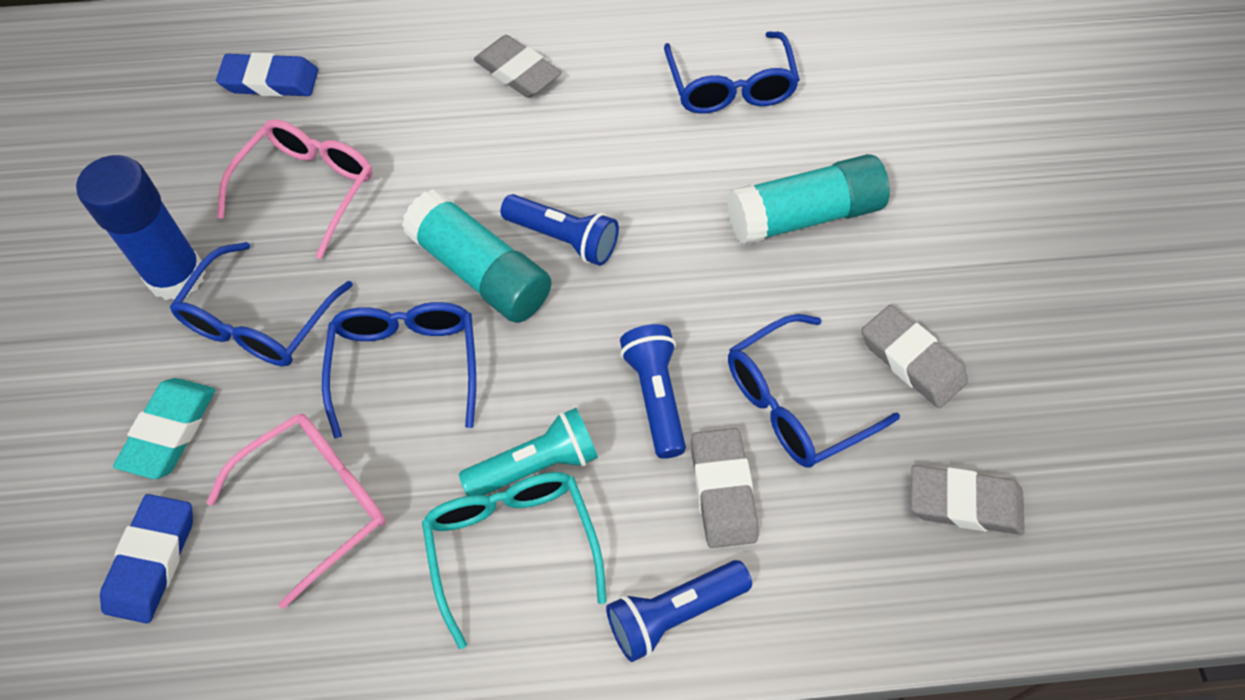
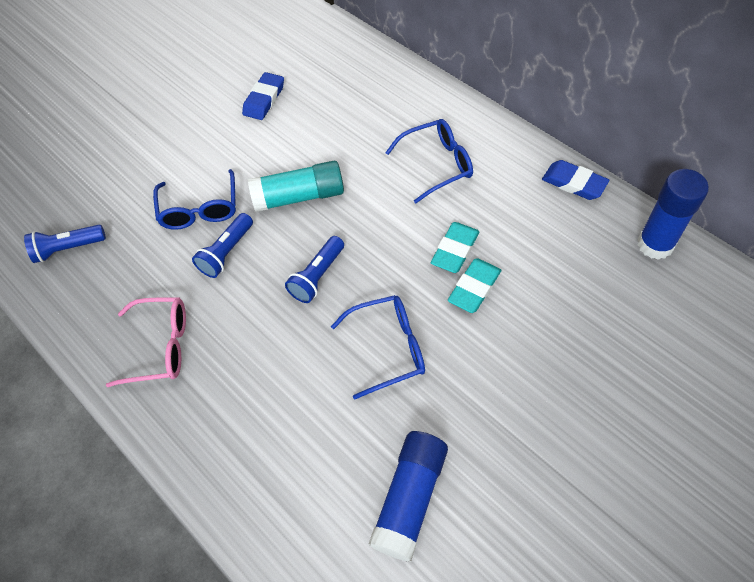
blue glasses: [170,242,353,366] [322,302,476,438] [664,31,800,114] [728,314,900,468] = 4 -> [153,169,236,230] [331,295,425,399] [385,119,473,203] = 3
blue glue stick: [76,155,206,300] = 1 -> [369,431,448,562] [637,169,709,260] = 2
grey eraser: [474,35,561,98] [691,428,758,548] [862,305,968,408] [910,465,1025,535] = 4 -> none = 0
pink glasses: [206,414,386,609] [217,120,373,259] = 2 -> [106,297,186,387] = 1
turquoise eraser: [113,378,215,479] = 1 -> [431,222,479,273] [448,258,501,313] = 2
turquoise flashlight: [459,408,598,496] = 1 -> none = 0
turquoise glasses: [422,472,607,649] = 1 -> none = 0
turquoise glue stick: [402,189,552,323] [727,154,890,245] = 2 -> [248,161,344,212] = 1

